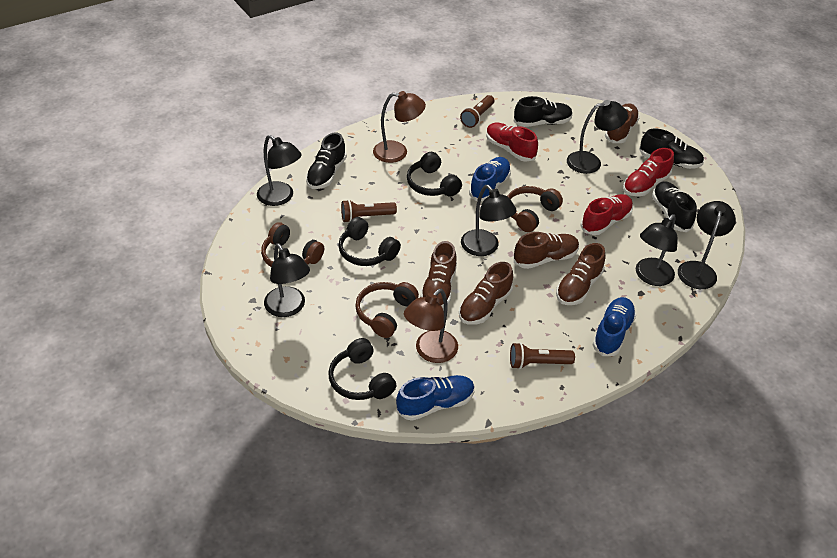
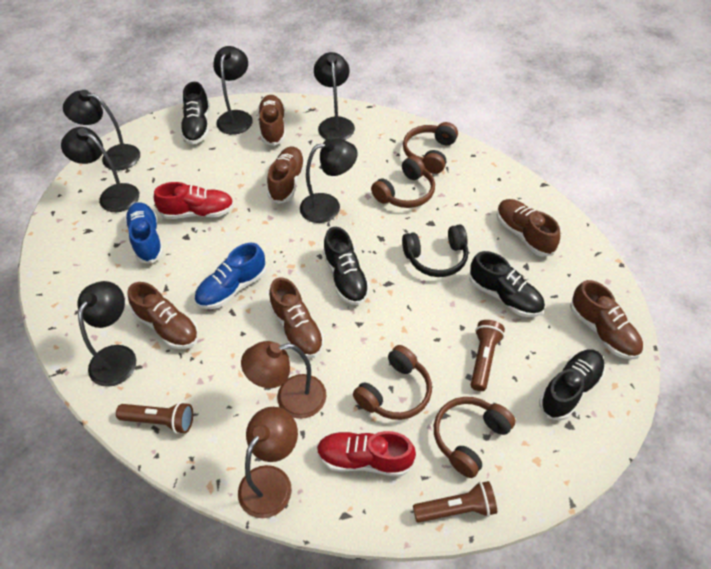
black headphones: [328,338,396,400] [338,217,401,266] [407,152,462,197] = 3 -> [402,225,468,277] = 1
blue shoe: [396,375,475,421] [469,157,511,201] [592,297,636,356] = 3 -> [125,202,164,264] [194,243,267,309] = 2
brown headphones: [261,222,324,267] [355,282,419,338] [507,186,563,232] = 3 -> [353,345,432,420] [371,156,435,208] [403,122,458,174] [434,397,516,478] = 4
brown shoe: [420,241,457,308] [459,262,513,325] [514,232,579,269] [556,243,606,305] [605,103,640,143] = 5 -> [128,282,199,349] [258,95,285,146] [267,146,305,204] [269,277,324,358] [497,199,560,257] [570,280,643,360] = 6
red shoe: [486,123,538,162] [580,194,633,235] [623,148,674,196] = 3 -> [154,182,234,219] [317,431,416,477] = 2

